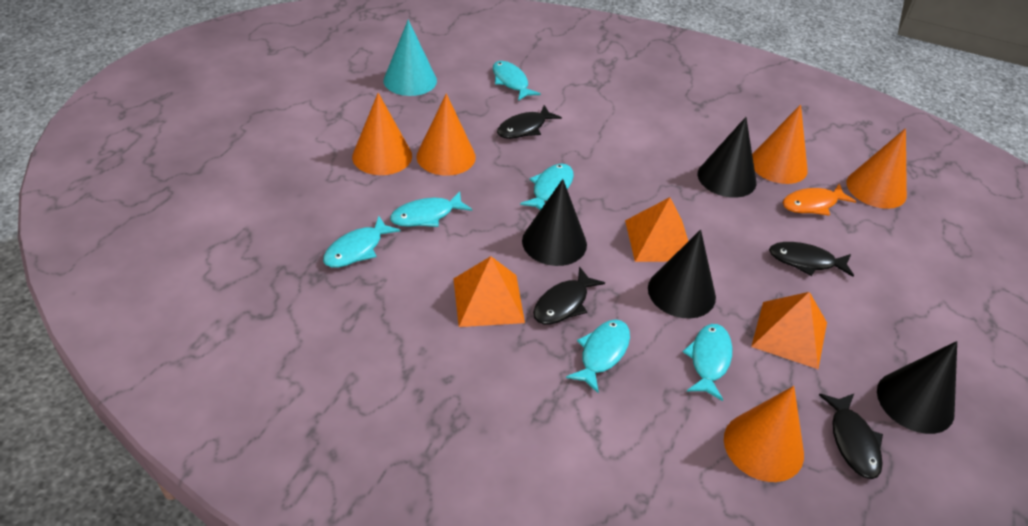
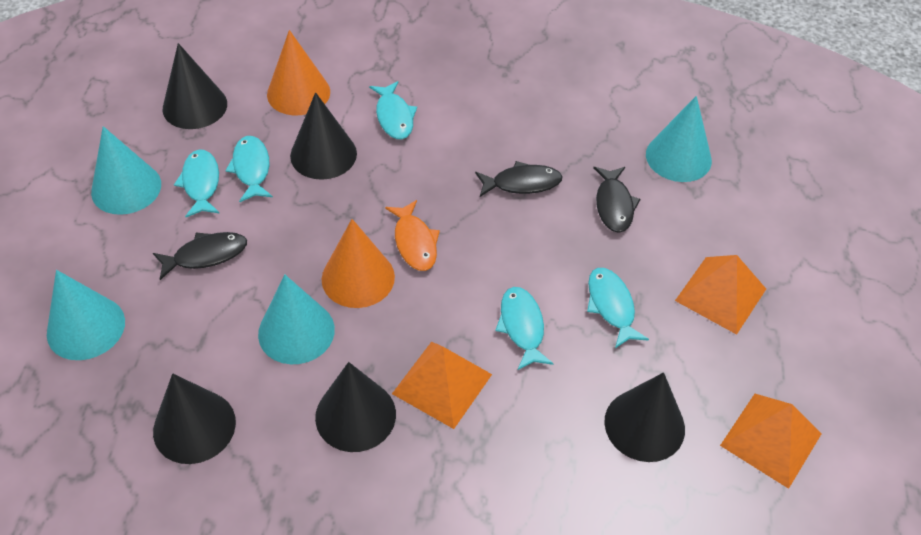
black cone: [522,179,587,266] [648,229,716,319] [698,117,756,198] [877,341,957,434] = 4 -> [153,373,236,464] [163,43,227,129] [290,92,357,180] [315,362,396,452] [604,372,685,462] = 5
black fish: [497,105,562,139] [533,267,605,325] [769,242,854,277] [819,394,883,479] = 4 -> [153,232,247,280] [475,161,562,197] [593,167,641,233] = 3
orange cone: [352,93,412,175] [417,93,476,176] [724,386,804,482] [752,104,808,184] [846,128,907,209] = 5 -> [267,30,330,115] [322,219,395,308] = 2
turquoise cone: [383,20,437,96] = 1 -> [47,270,125,360] [91,126,161,215] [258,274,335,364] [646,96,712,182] = 4
turquoise fish: [323,216,400,267] [390,191,472,227] [493,61,541,101] [520,164,574,210] [566,319,630,393] [683,324,732,401] = 6 -> [174,149,219,217] [225,136,273,202] [369,81,417,139] [495,287,554,370] [587,268,649,348] = 5

